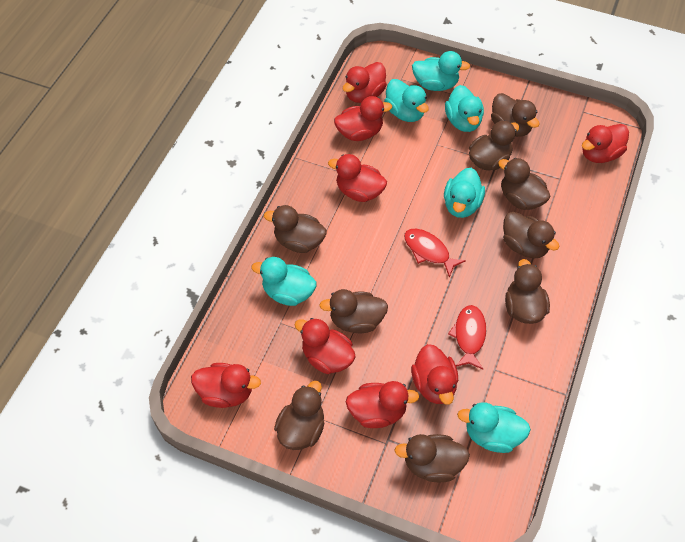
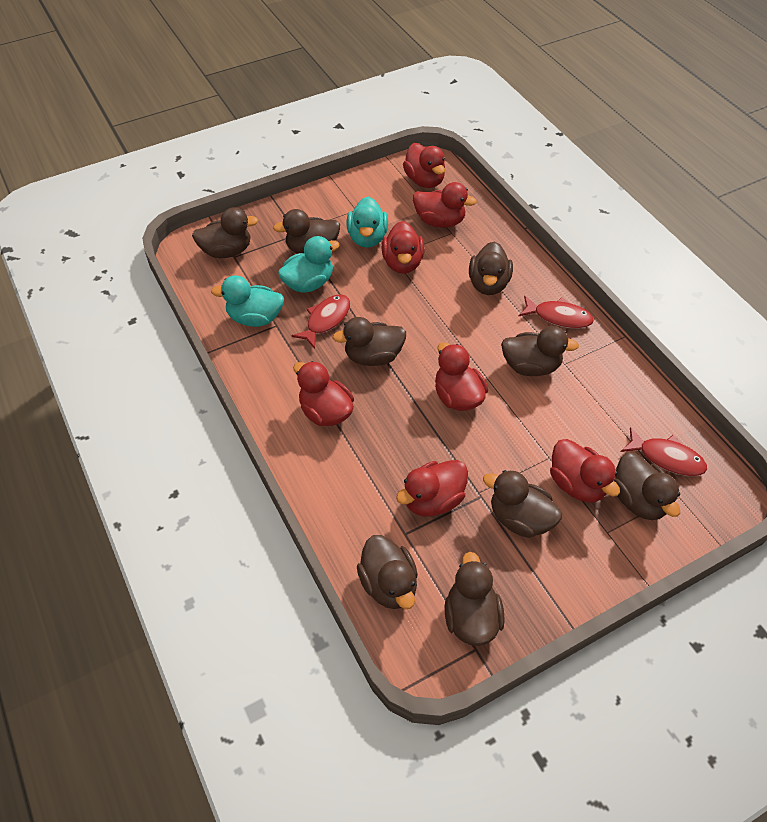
red duck: [191,363,261,408] [295,318,356,374] [328,154,387,202] [334,96,392,141] [343,62,387,103] [346,381,419,428] [411,344,458,405] [582,124,629,163] = 8 -> [293,361,354,426] [382,221,425,274] [396,460,468,516] [403,143,445,188] [413,182,477,228] [435,342,488,411] [550,439,620,502] = 7
red fish: [404,229,466,278] [448,305,486,369] = 2 -> [292,294,350,349] [518,296,594,329] [621,427,707,476] = 3
turquoise duck: [252,257,317,306] [384,79,429,122] [412,51,470,91] [444,168,485,218] [445,85,484,132] [457,402,531,453] = 6 -> [211,275,284,327] [278,236,339,293] [346,197,388,248] = 3

